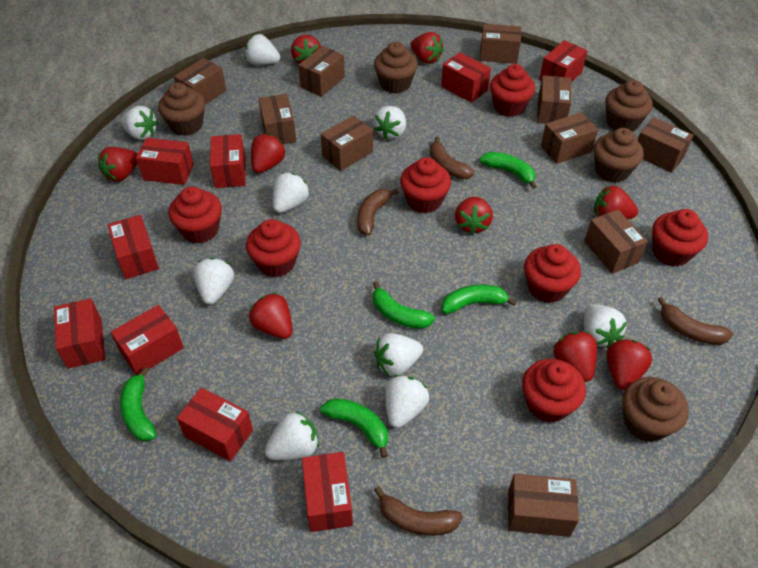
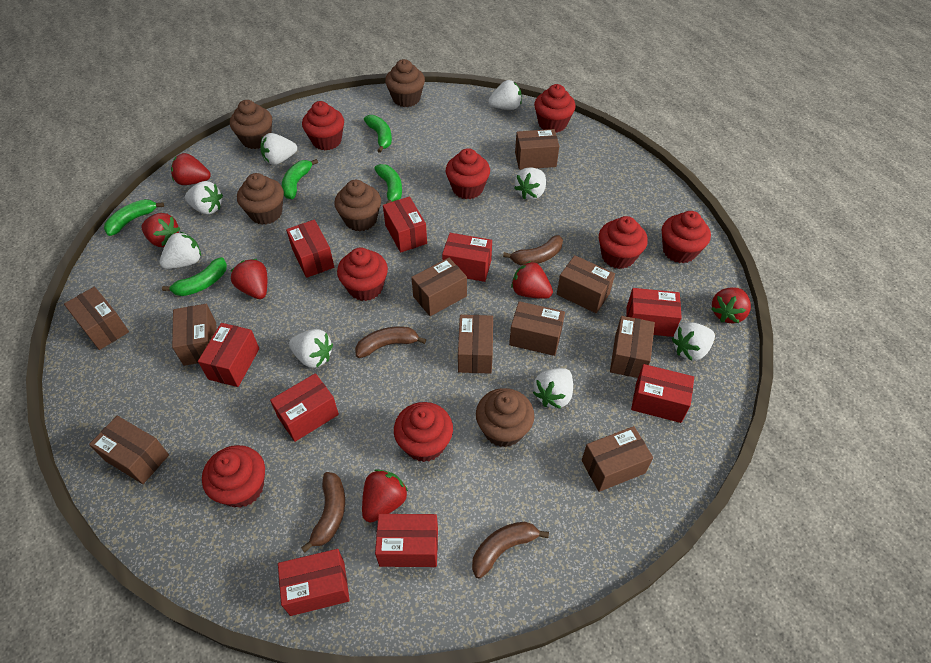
red cupcake: [169,186,222,243] [246,219,301,277] [400,157,451,213] [490,64,535,117] [522,359,586,423] [524,244,581,303] [652,209,708,267] = 7 -> [202,445,265,508] [302,101,344,150] [337,248,388,301] [394,402,453,462] [446,148,490,199] [534,84,576,133] [599,216,648,269] [662,211,711,263] = 8
red strawberry: [98,147,138,182] [249,292,292,339] [251,134,286,173] [291,35,321,64] [410,32,444,64] [455,197,493,235] [553,331,597,382] [594,186,638,219] [607,339,652,390] = 9 -> [141,213,180,247] [171,153,211,185] [231,259,267,299] [362,469,408,522] [511,261,553,299] [711,287,751,324] = 6
white strawberry: [120,106,158,140] [193,258,234,305] [245,34,280,65] [265,411,319,460] [273,173,310,213] [373,106,406,140] [374,333,423,377] [385,375,429,428] [584,304,627,348] = 9 -> [160,232,201,269] [185,181,223,215] [260,133,297,165] [289,329,333,368] [488,80,522,110] [514,167,546,200] [533,368,573,409] [672,323,715,361] = 8

